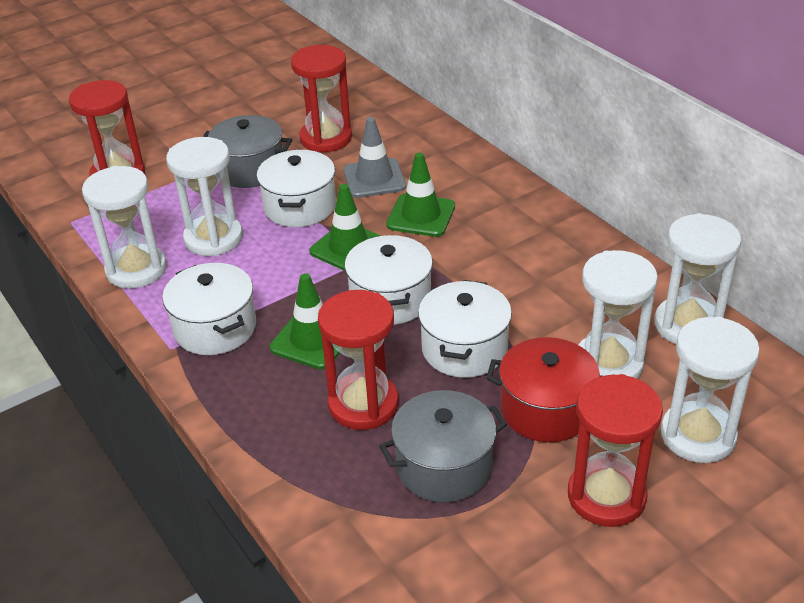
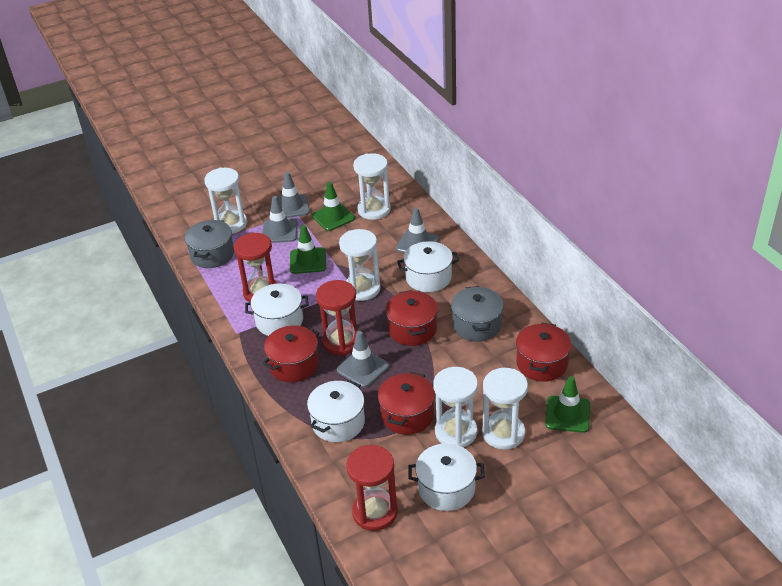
grey traffic cone: [343,117,406,198] = 1 -> [262,196,298,243] [278,172,310,218] [337,331,389,388] [396,208,439,253] = 4
red hourglass: [69,80,145,176] [291,45,352,153] [318,290,399,430] [568,374,663,527] = 4 -> [234,232,278,302] [316,280,358,355] [346,445,398,531] = 3
red pot: [486,337,602,442] = 1 -> [263,325,320,382] [378,372,435,435] [385,290,438,346] [516,323,571,382] = 4

